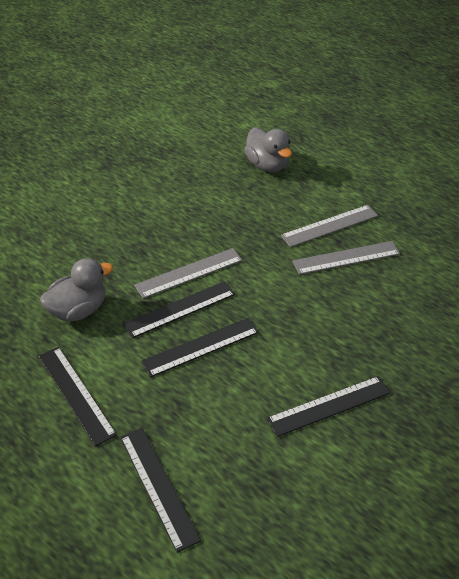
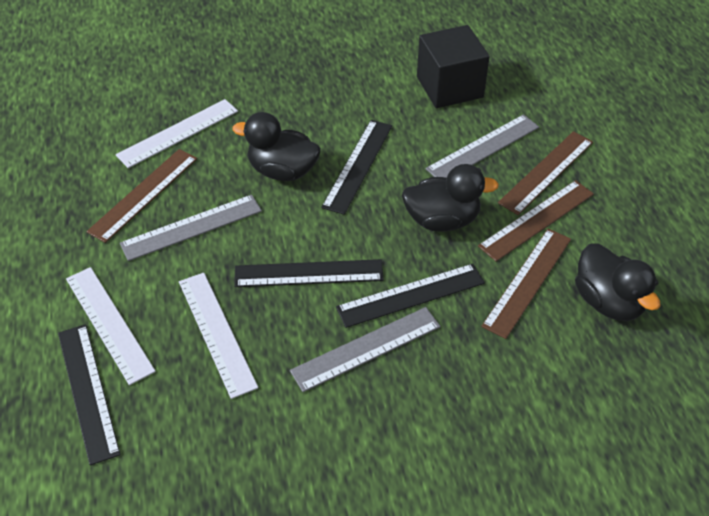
black cube: none = 0 -> [417,25,490,108] = 1
black duck: none = 0 -> [232,112,321,181] [402,164,499,232] [575,243,660,321] = 3
black ruler: [39,347,117,447] [120,428,201,553] [123,281,235,338] [141,318,259,377] [266,376,390,437] = 5 -> [58,324,121,465] [234,259,384,287] [321,120,392,215] [336,264,485,328] = 4
brown ruler: none = 0 -> [86,149,197,243] [478,180,594,262] [481,228,571,339] [498,131,593,215] = 4
grey duck: [40,258,113,322] [244,127,292,172] = 2 -> none = 0
white ruler: none = 0 -> [66,267,156,385] [116,99,238,168] [179,273,258,399] = 3

